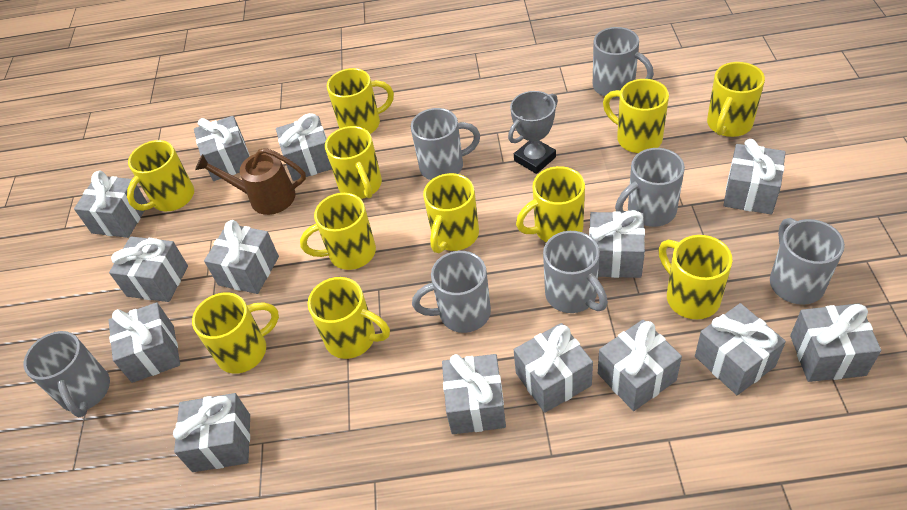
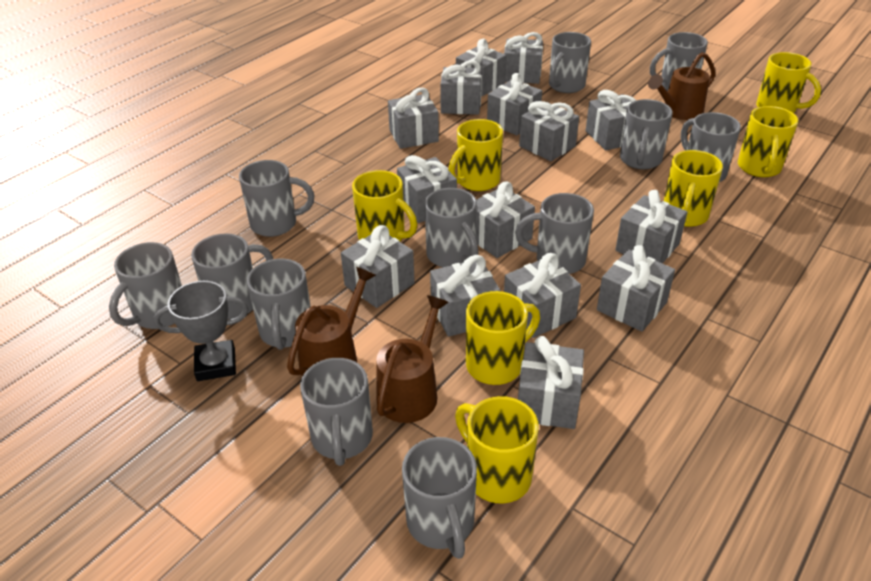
brown watering can: [195,148,306,215] = 1 -> [287,267,376,376] [376,295,449,423] [648,52,715,120] = 3
grey gift: [74,171,148,238] [109,236,188,302] [109,302,180,383] [173,393,250,472] [194,116,250,181] [204,220,279,294] [276,113,332,181] [442,354,506,434] [514,323,593,413] [589,210,645,278] [598,319,682,411] [695,303,786,395] [723,139,786,215] [790,303,881,382] = 14 -> [341,225,415,308] [388,88,439,149] [397,155,457,223] [430,255,501,337] [440,60,482,115] [456,39,507,96] [476,181,535,258] [487,73,542,135] [504,32,543,84] [504,253,581,338] [518,336,584,429] [519,101,579,161] [586,90,636,151] [597,245,675,332] [615,190,687,263] = 15
grey mug: [24,331,110,417] [411,108,480,180] [412,251,491,333] [543,231,608,313] [593,27,654,98] [615,148,685,227] [770,218,845,305] = 7 -> [109,242,182,329] [191,233,273,319] [239,160,314,237] [247,259,311,350] [300,358,373,466] [402,437,477,559] [425,188,479,267] [515,193,594,274] [549,32,591,93] [620,99,673,169] [650,32,708,91] [681,112,741,182] = 12
yellow mug: [127,140,194,211] [192,292,279,374] [300,193,376,270] [308,277,390,359] [325,126,382,199] [327,68,394,134] [423,173,479,253] [516,166,585,242] [603,79,669,153] [658,235,733,319] [707,62,765,137] = 11 -> [352,170,417,242] [449,119,503,191] [455,396,539,504] [466,291,540,385] [664,150,723,227] [738,106,798,177] [756,52,821,113] = 7

